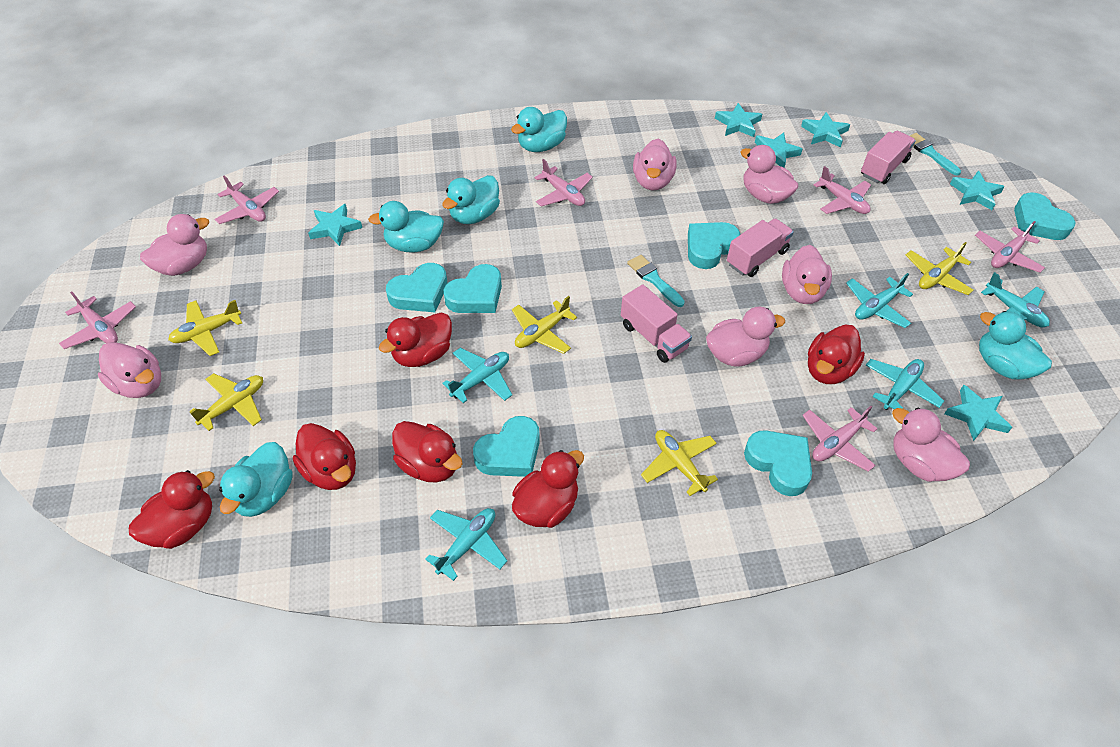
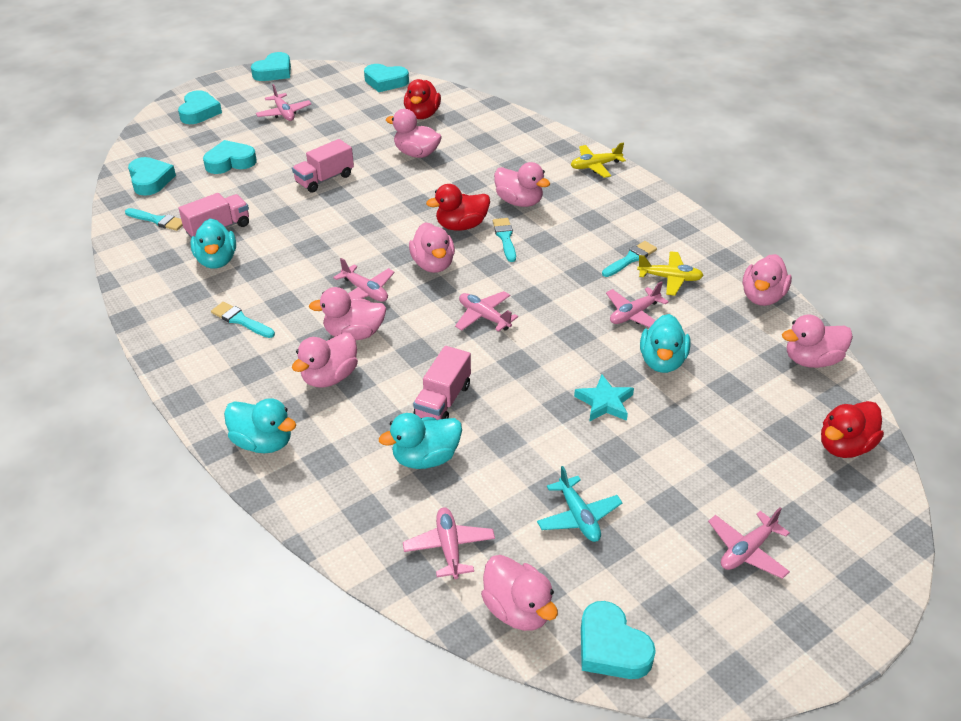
pink duck: [98,342,161,398] [140,214,209,276] [633,139,676,190] [706,307,785,367] [741,145,799,204] [782,245,832,304] [892,408,970,482] = 7 -> [292,333,358,388] [309,287,387,340] [386,109,442,158] [409,222,455,273] [481,555,558,631] [494,162,550,207] [743,254,792,306] [782,314,853,368] = 8
red duck: [129,470,215,549] [293,423,356,490] [379,312,452,367] [392,421,463,482] [512,450,584,528] [808,325,865,384] = 6 -> [404,79,441,119] [426,184,490,231] [821,401,884,458] = 3
turquoise brush: [627,255,685,307] [910,133,961,176] = 2 -> [125,208,183,231] [211,302,275,338] [493,218,516,262] [602,241,657,277] = 4
turquoise duck: [219,442,293,517] [368,201,444,252] [442,175,500,224] [511,107,567,152] [979,311,1052,379] = 5 -> [190,219,236,269] [224,398,296,453] [379,413,462,469] [640,314,690,373] = 4
turquoise plane: [425,508,507,581] [442,348,512,403] [846,273,913,328] [866,359,944,410] [981,272,1050,327] = 5 -> [537,466,622,542] = 1
turquoise star: [308,204,362,246] [715,103,762,137] [755,133,802,168] [801,112,850,148] [944,385,1012,441] [950,171,1005,210] = 6 -> [574,375,634,422] = 1
yellow plane: [168,300,242,356] [189,373,263,431] [512,296,577,354] [641,430,718,496] [906,242,973,295] = 5 -> [571,142,626,178] [637,251,704,296] = 2

